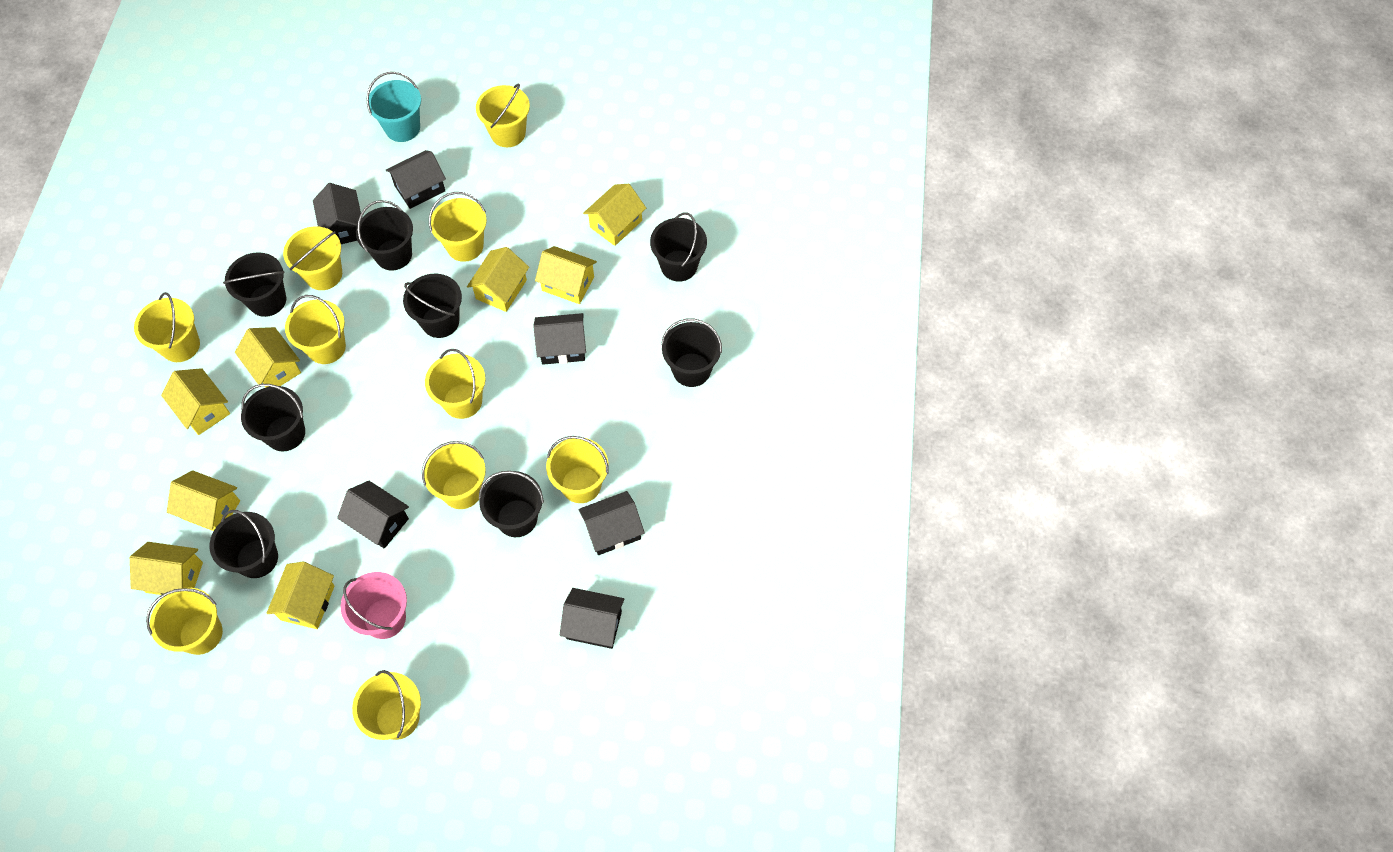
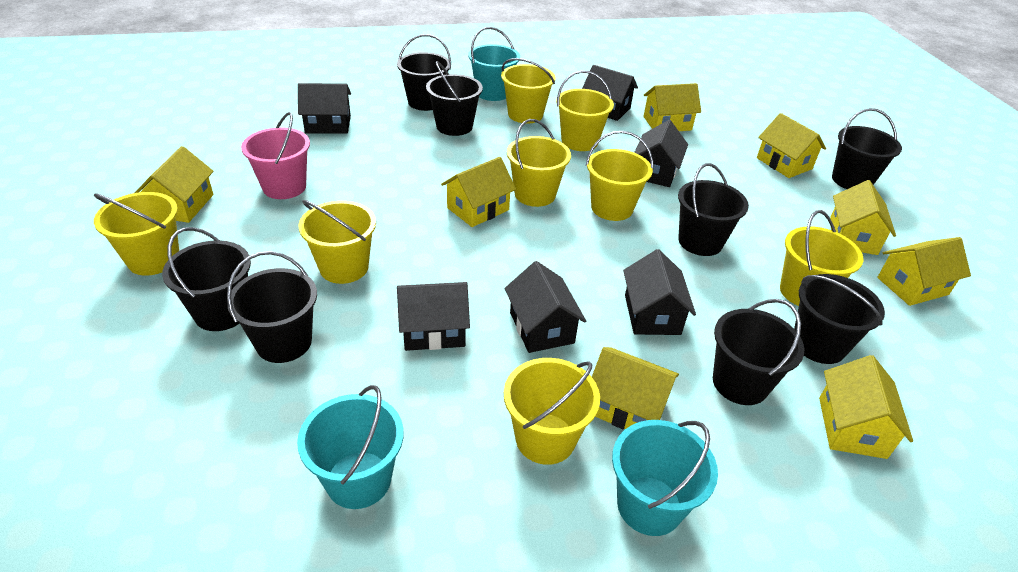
turquoise bucket: [366,72,421,142] = 1 -> [297,385,404,509] [468,27,520,101] [612,420,718,536] = 3
yellow bucket: [134,292,200,362] [146,588,223,655] [283,226,342,290] [285,295,346,364] [352,670,421,740] [422,441,486,509] [425,349,485,419] [429,192,487,262] [476,83,530,147] [546,436,608,503] = 10 -> [94,192,179,275] [299,200,376,284] [501,58,556,123] [504,358,600,465] [507,119,571,207] [556,70,614,151] [586,131,654,221] [780,210,863,306] = 8

